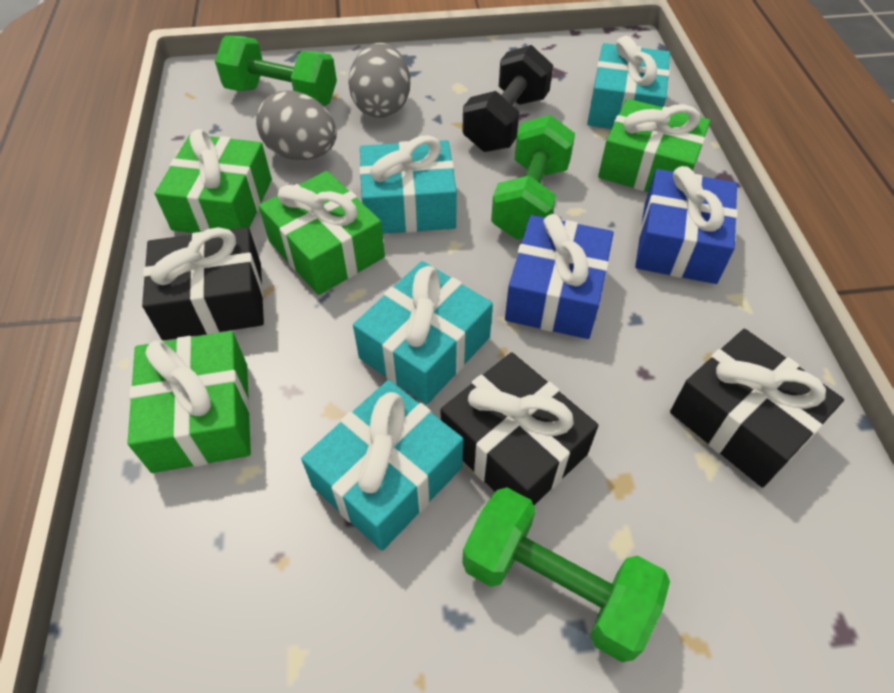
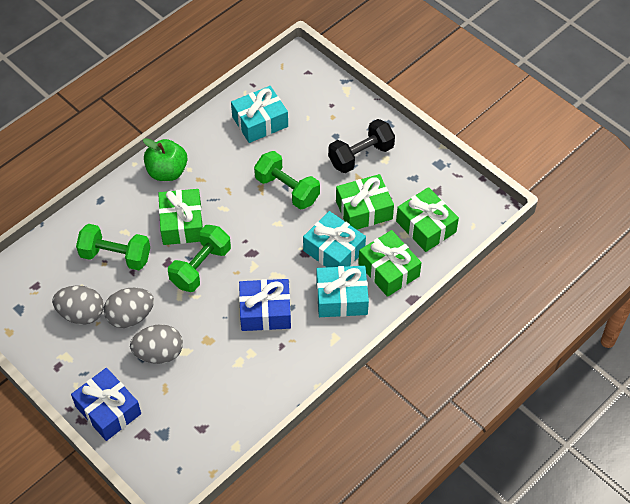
black gift: [142,227,264,340] [441,352,598,505] [670,329,844,487] = 3 -> none = 0
green apple: none = 0 -> [143,138,187,181] = 1
grey egg: [256,90,337,161] [348,43,410,118] = 2 -> [52,285,104,324] [104,288,154,328] [130,324,183,364] = 3
turquoise gift: [301,380,463,551] [353,261,493,405] [359,135,457,234] [587,36,670,129] = 4 -> [231,86,288,143] [303,211,366,267] [316,266,369,317] = 3

